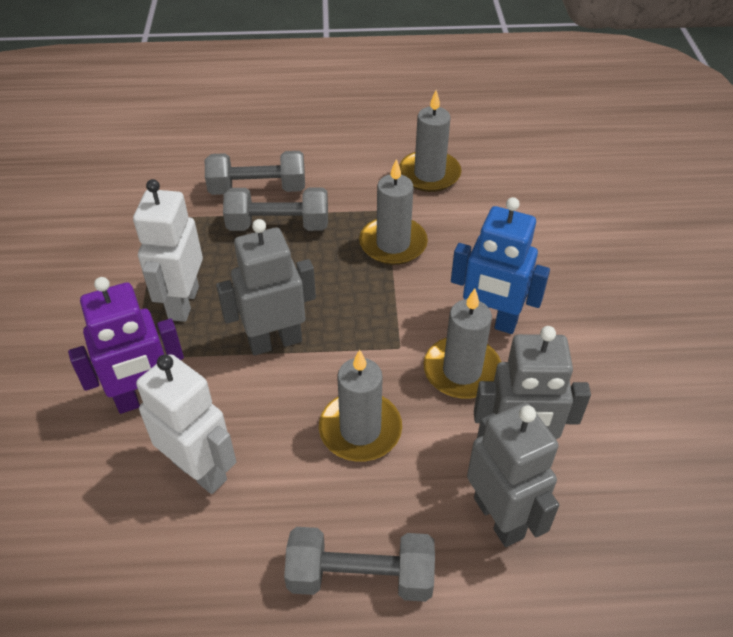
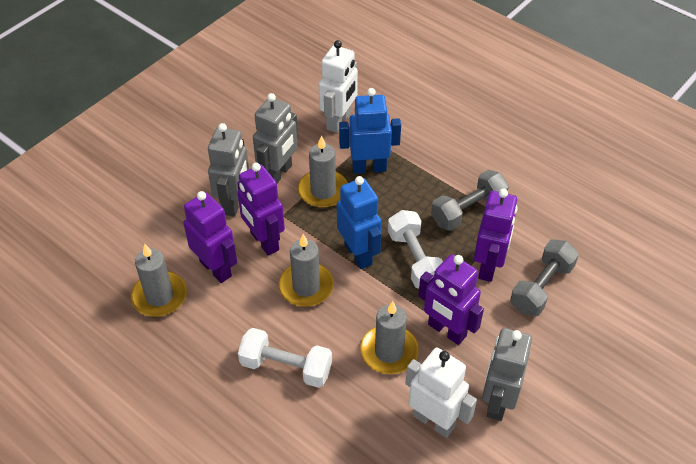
blue robot: [451,197,550,334] = 1 -> [337,176,382,269] [339,88,401,174] = 2
grey dumbbell: [205,151,305,195] [223,188,328,231] [284,527,435,602] = 3 -> [431,170,509,231] [510,239,579,316] = 2
purple robot: [68,277,184,414] = 1 -> [183,191,237,283] [237,163,285,256] [418,254,484,345] [474,189,518,282] = 4
white dumbbell: none = 0 -> [238,328,332,388] [388,210,443,289] = 2

